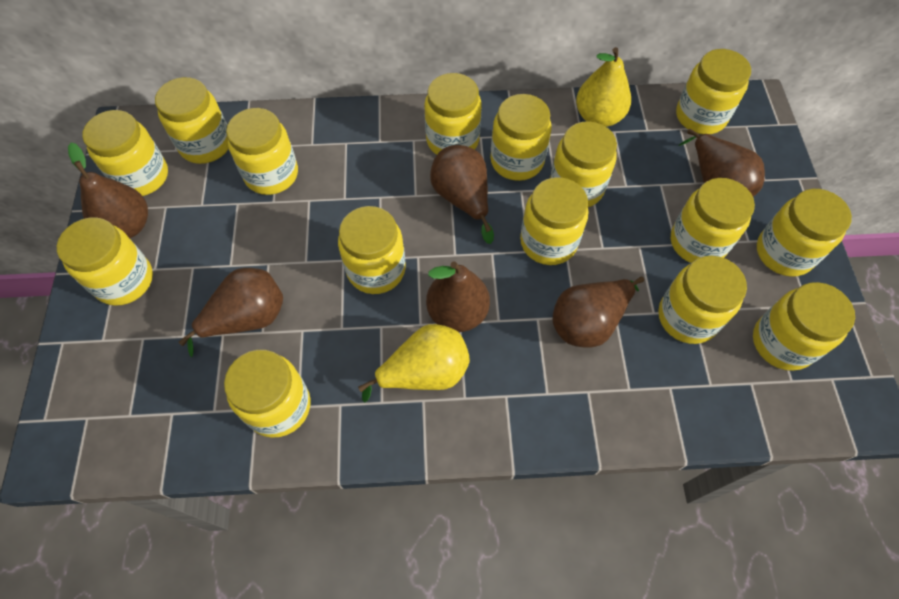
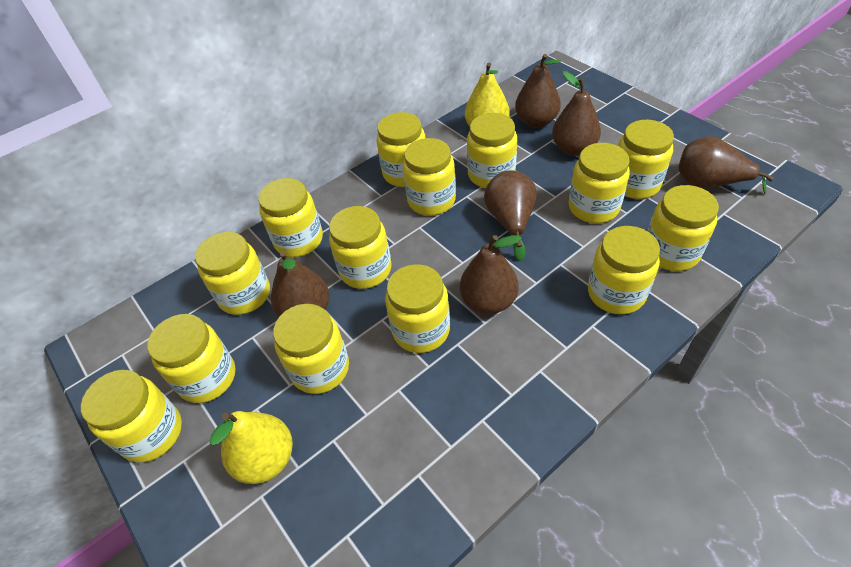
yellow jar: [57,217,153,306] [82,110,168,196] [155,77,229,164] [224,350,311,438] [226,108,298,195] [338,206,406,294] [424,73,482,155] [490,94,551,181] [520,177,588,265] [550,121,617,207] [658,256,747,344] [671,178,755,263] [676,49,751,134] [753,282,855,371] [757,189,852,277] = 15 -> [81,370,182,462] [147,314,235,403] [195,232,270,315] [258,178,323,257] [273,304,349,394] [329,206,391,289] [377,112,425,187] [385,264,450,353] [403,138,456,216] [467,113,517,188] [569,143,630,223] [588,226,660,314] [618,120,674,199] [648,185,719,271] = 14

